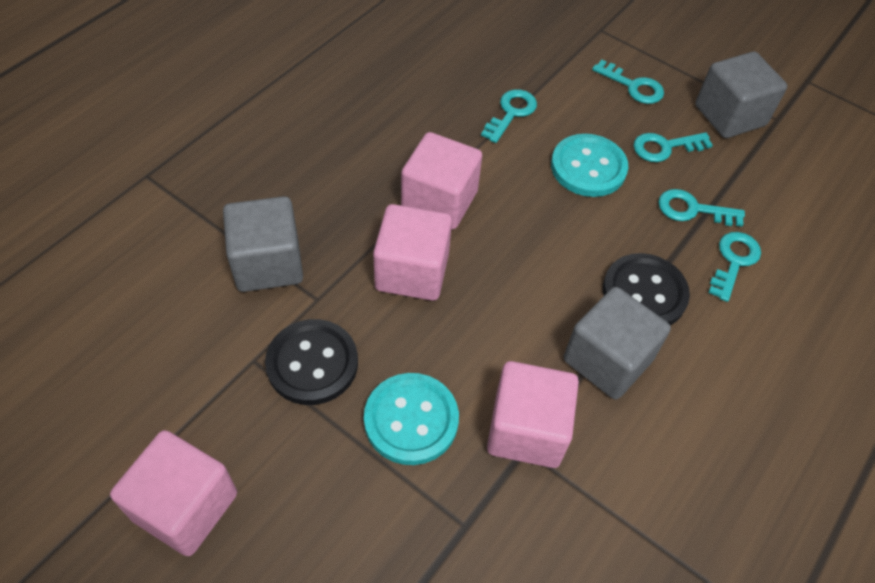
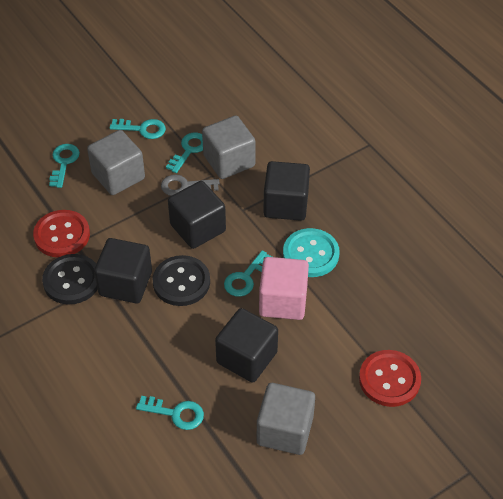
black cube: none = 0 -> [94,238,152,303] [168,181,226,249] [215,308,278,383] [263,161,310,221] = 4
grey key: none = 0 -> [161,175,220,196] = 1
pink cube: [110,430,237,556] [373,204,452,301] [401,132,482,229] [487,361,579,468] = 4 -> [259,257,309,320] = 1
red button: none = 0 -> [33,210,90,257] [359,350,421,407] = 2
turquoise button: [364,373,459,465] [551,134,628,197] = 2 -> [283,228,340,277] = 1

